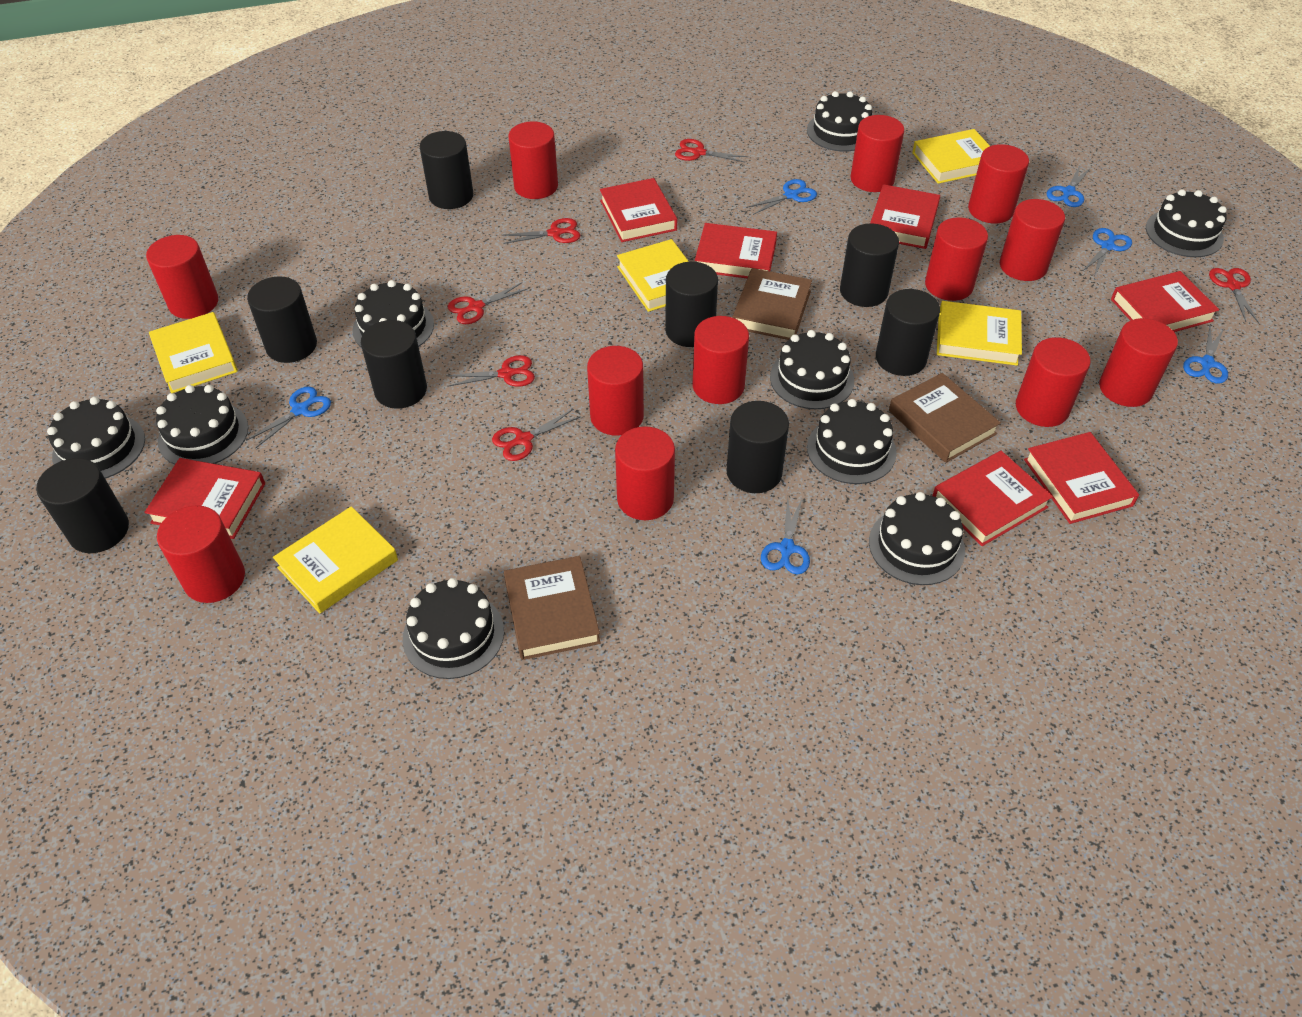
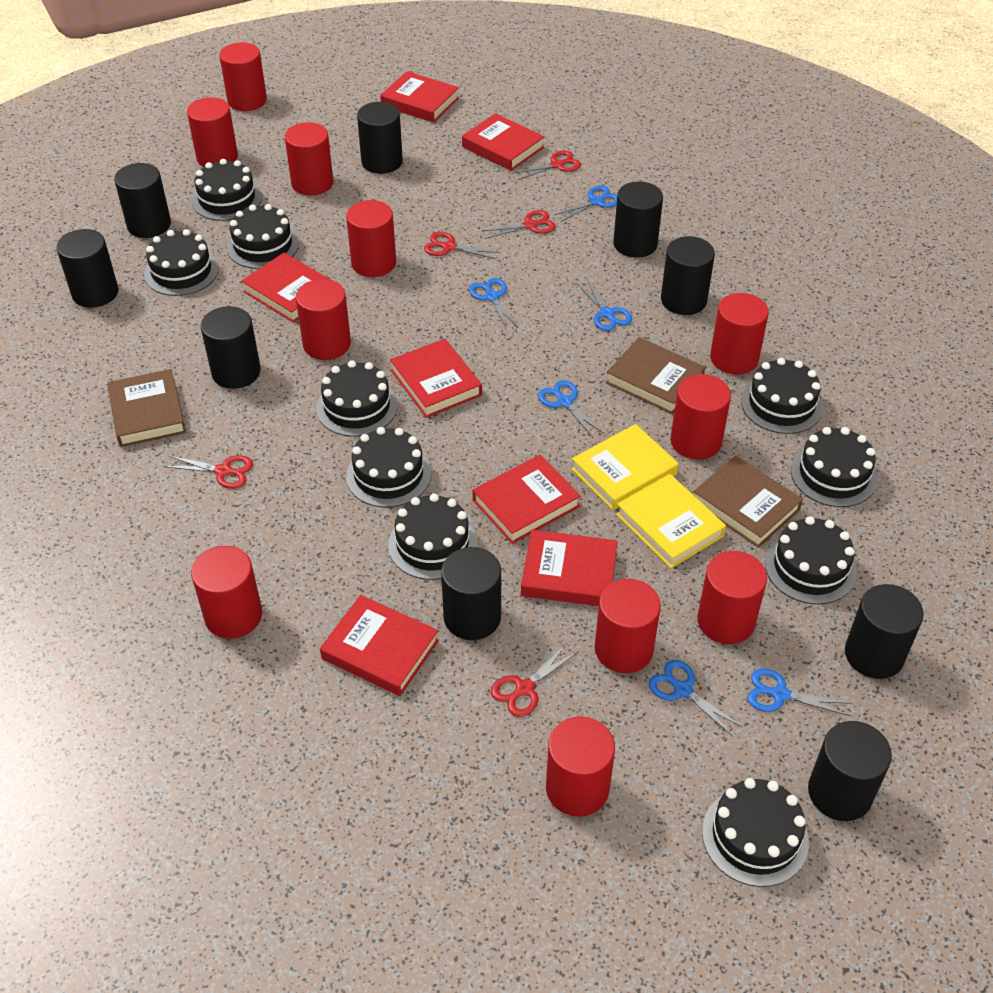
black cake: [47,397,145,479] [156,385,248,465] [352,280,434,348] [403,578,504,679] [770,330,854,409] [807,91,872,152] [807,399,897,484] [869,492,965,585] [1146,189,1227,257] = 9 -> [144,229,219,296] [192,159,262,221] [227,204,299,269] [316,360,398,437] [346,427,431,508] [388,493,477,580] [702,778,809,887] [741,358,823,434] [765,516,857,605] [791,427,877,507] = 10
black cylinder: [36,458,129,553] [247,276,317,363] [361,320,427,409] [420,131,473,209] [665,262,718,347] [726,401,789,493] [840,223,899,307] [876,289,940,376] = 8 -> [56,229,118,308] [114,163,171,238] [201,306,261,389] [357,102,403,174] [441,547,501,640] [613,181,663,258] [661,236,715,315] [808,721,892,821] [845,584,924,679] = 9
red cylinder: [146,235,218,319] [157,505,245,603] [508,121,558,199] [587,346,644,436] [615,426,675,520] [693,316,749,404] [851,115,904,192] [925,217,988,301] [968,144,1029,223] [1000,199,1065,281] [1016,337,1091,427] [1099,318,1178,407] = 12 -> [187,97,238,167] [191,546,262,639] [219,42,267,111] [285,122,334,195] [296,279,351,360] [346,200,396,277] [546,716,615,817] [595,579,661,673] [670,374,731,460] [697,551,767,644] [710,293,769,375] = 11
red scissors: [446,355,535,387] [448,283,529,324] [492,409,581,461] [501,218,581,244] [675,139,748,163] [1209,268,1259,323] = 6 -> [164,455,253,489] [424,232,500,259] [482,210,556,239] [491,643,579,717] [512,151,581,180] = 5
yellow book: [149,312,238,393] [273,506,398,613] [617,239,689,312] [912,129,990,184] [937,301,1022,366] = 5 -> [571,424,679,510] [616,474,726,568] = 2

